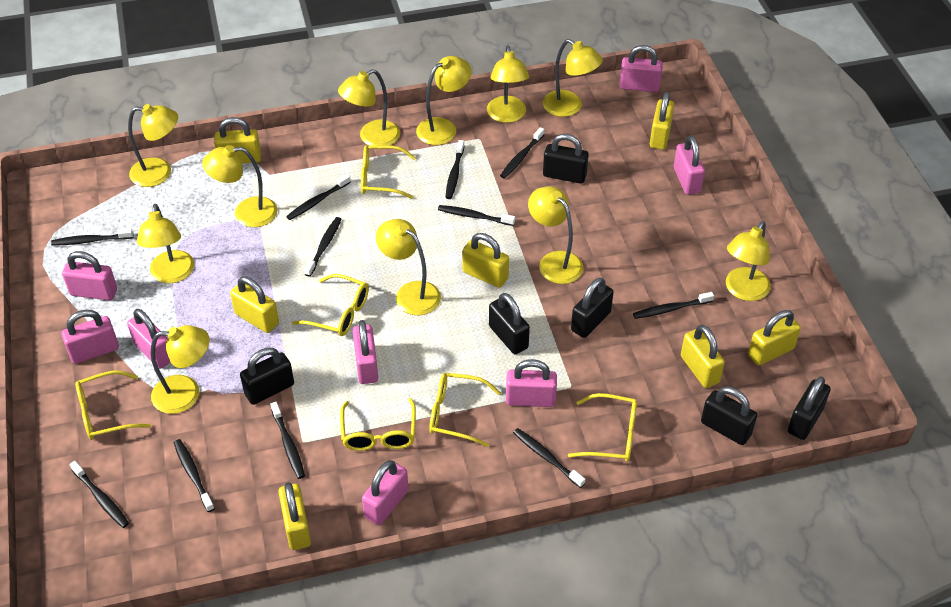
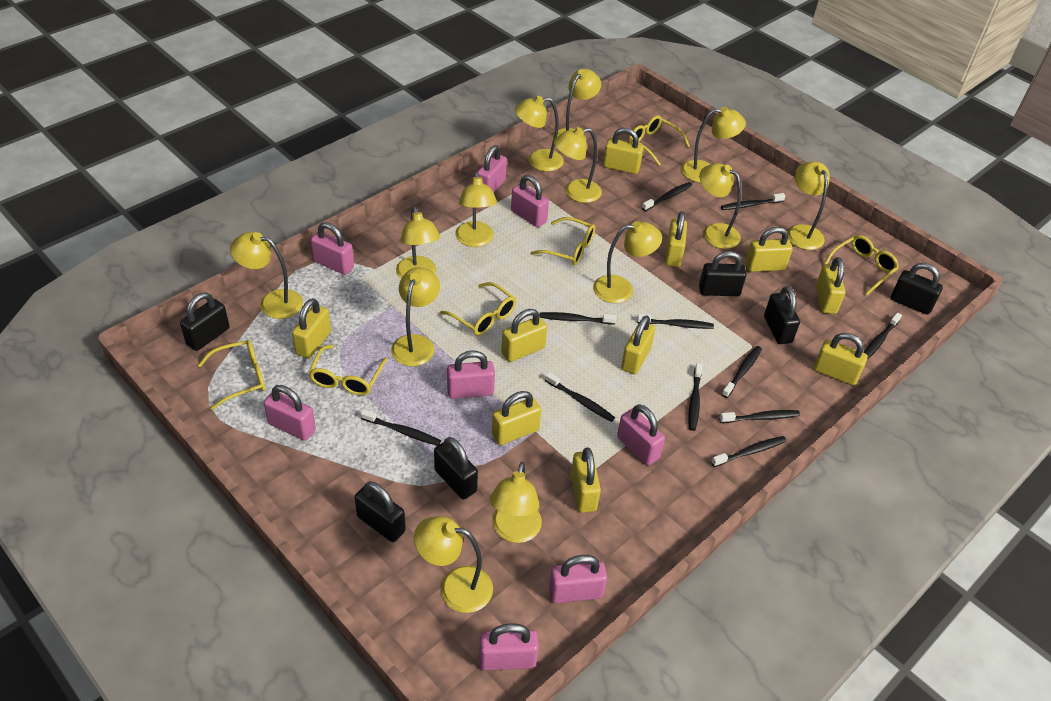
yellow lamp: [128,104,178,187] [137,204,194,283] [151,325,210,414] [202,145,277,227] [338,69,400,146] [376,219,441,315] [416,56,471,145] [487,46,529,123] [528,186,583,284] [543,39,603,117] [726,221,771,301] = 11 -> [230,232,303,319] [391,267,440,366] [396,206,440,279] [414,516,493,613] [455,172,497,247] [490,462,542,543] [515,96,564,172] [552,69,601,140] [554,127,602,203] [593,221,662,303] [681,107,746,182] [699,163,741,249] [787,161,830,250] = 13
yellow padlock: [214,117,261,163] [230,276,279,333] [279,482,311,550] [462,233,509,288] [650,92,674,150] [681,325,725,388] [748,310,801,365] = 7 -> [292,298,331,359] [492,391,541,445] [501,309,547,362] [571,448,601,513] [603,128,644,174] [621,315,656,374] [665,211,687,267] [745,227,793,272] [814,333,868,385] [816,257,845,314] = 10

